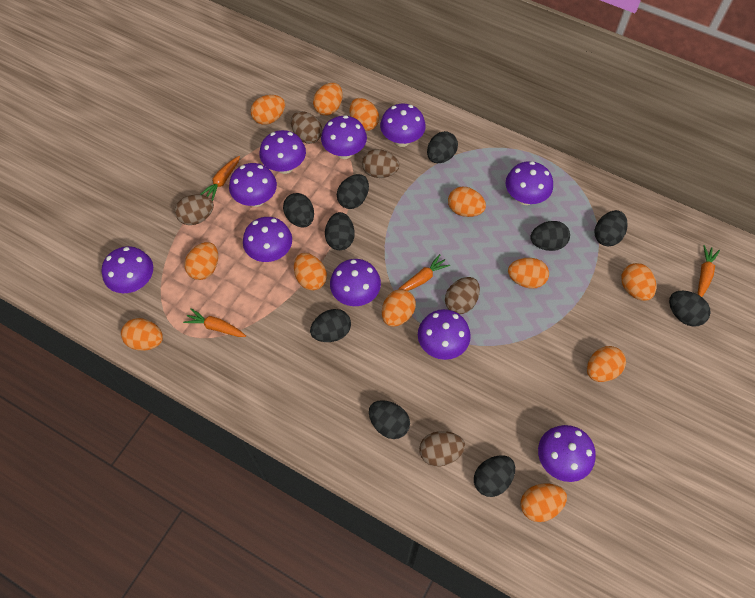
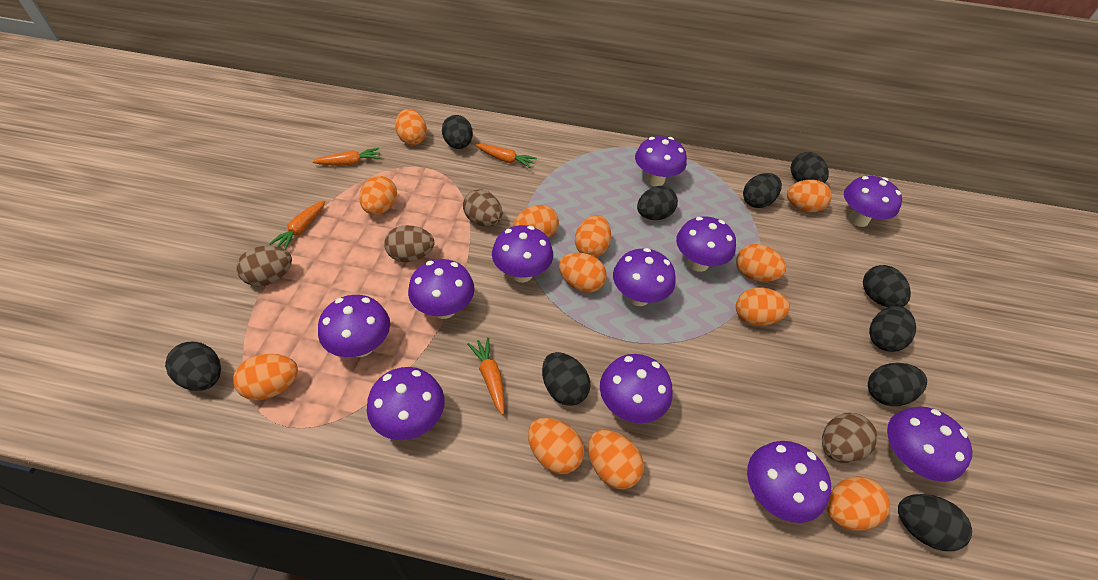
brown egg: [175,195,214,225] [291,111,322,144] [362,149,399,178] [419,431,465,467] [445,277,480,314] = 5 -> [236,246,292,286] [384,225,434,262] [463,189,502,227] [822,413,877,463] = 4
purple mushroom: [102,246,153,293] [229,163,277,207] [243,217,292,262] [259,130,306,174] [321,115,367,159] [330,259,381,306] [380,104,426,147] [418,309,471,360] [506,161,553,205] [538,425,596,482] = 10 -> [318,295,390,357] [367,367,445,440] [408,259,475,319] [492,225,553,282] [600,354,673,423] [613,248,676,306] [635,136,687,186] [676,216,736,272] [747,441,831,523] [844,176,902,227] [887,407,972,482] = 11

